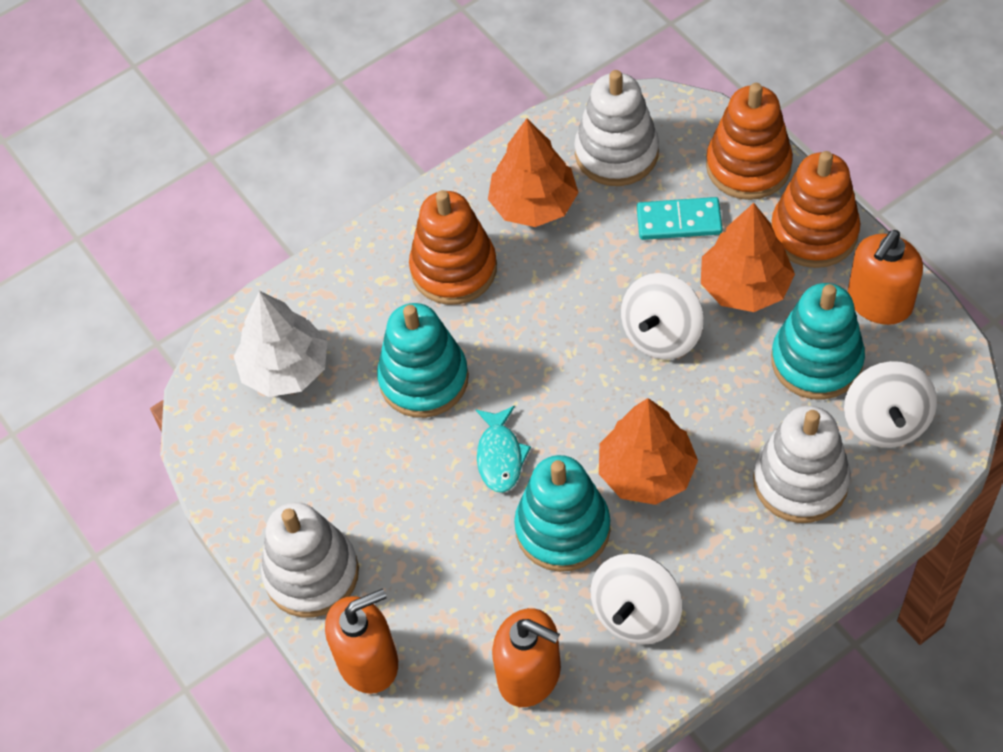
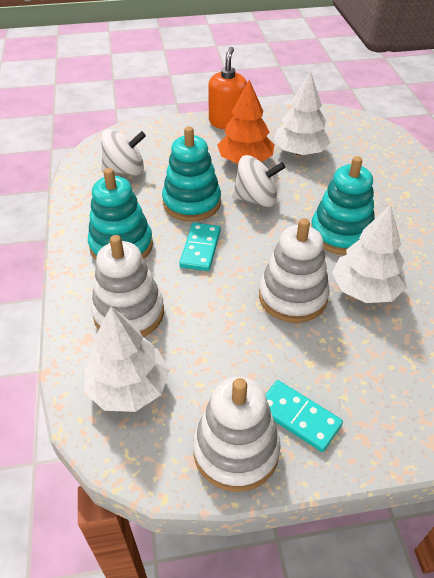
orange soap dispenser: [325,589,398,694] [492,608,561,707] [848,230,923,325] = 3 -> [208,47,247,129] = 1
orange stacking toy: [409,190,497,305] [706,83,793,200] [771,151,861,268] = 3 -> none = 0
orange tree: [488,119,579,227] [599,398,698,505] [701,203,795,312] = 3 -> [217,80,274,164] = 1
turquoise domino: [637,197,723,240] = 1 -> [179,223,221,271] [265,380,343,452] = 2
turquoise fish: [475,406,531,493] = 1 -> none = 0
white spinning top: [591,554,682,645] [621,273,703,360] [844,361,937,448] = 3 -> [101,129,146,176] [232,155,285,207] = 2
white tree: [234,291,327,397] = 1 -> [84,306,169,412] [274,71,331,155] [332,205,407,303] = 3

